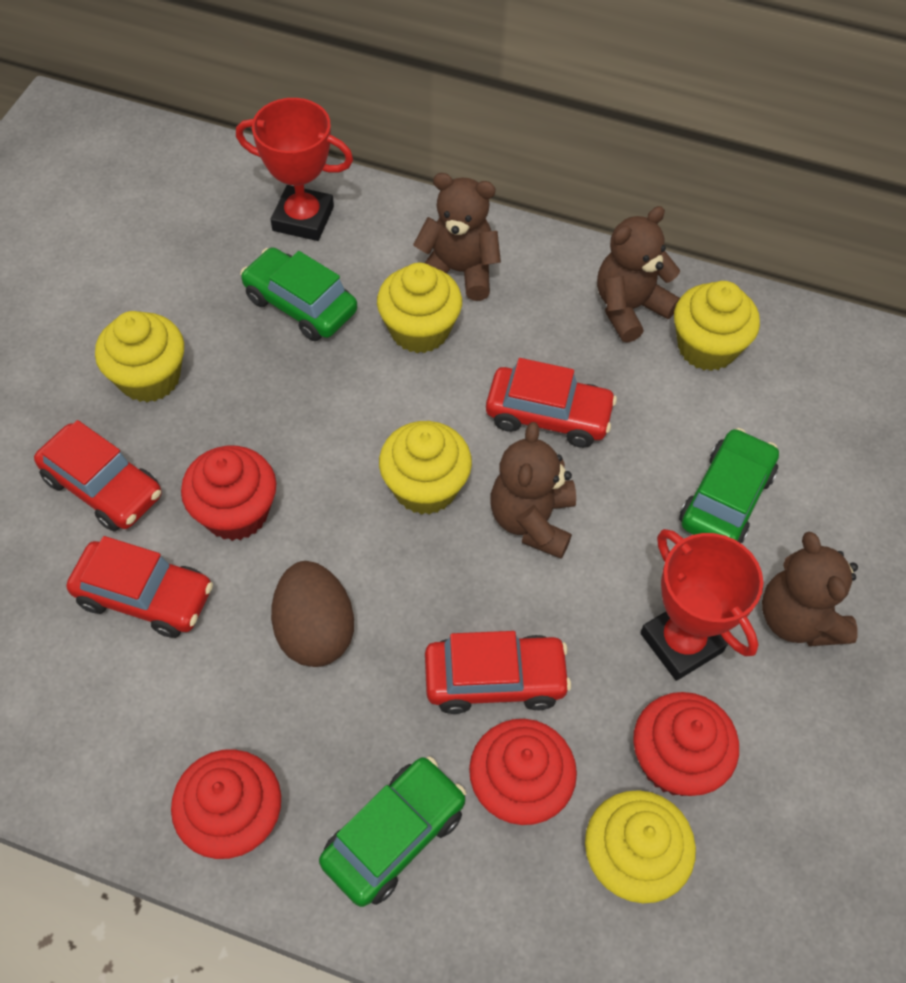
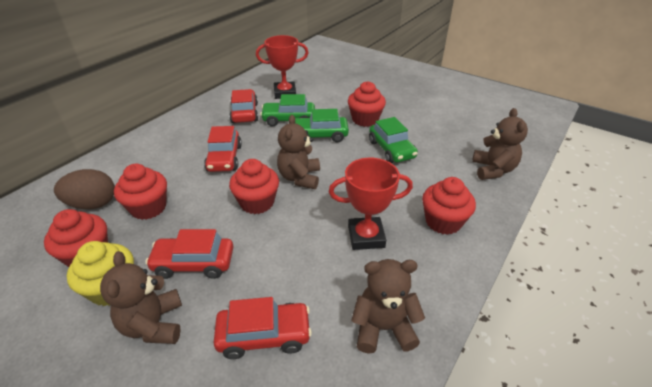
red cupcake: [171,749,281,859] [181,446,276,541] [469,719,577,825] [633,692,739,796] = 4 -> [44,209,108,267] [114,164,167,220] [229,159,279,214] [348,81,386,127] [422,177,476,235] = 5
yellow cupcake: [95,311,184,403] [377,263,462,353] [379,421,472,515] [585,790,696,903] [674,281,760,371] = 5 -> [67,241,134,306] = 1

